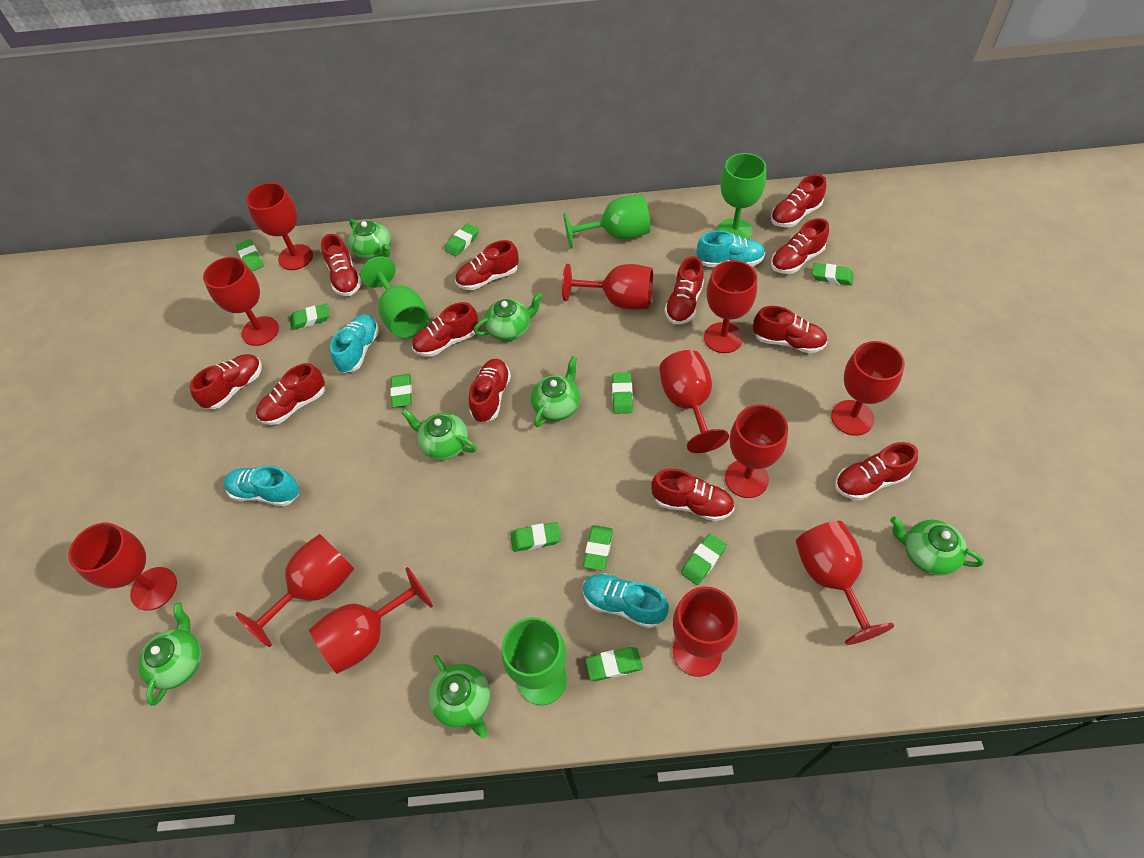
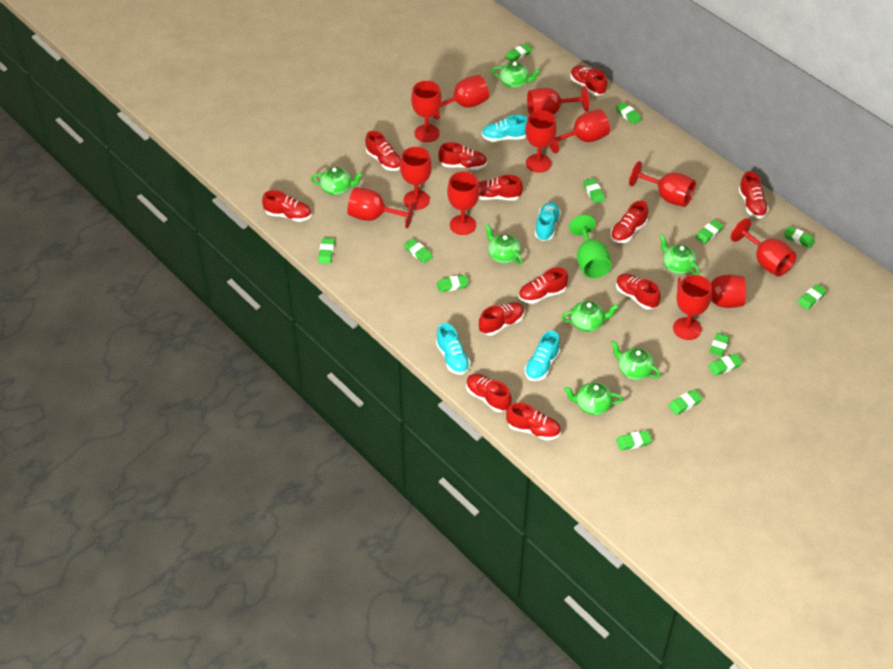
green eraser: [236,239,264,271] [290,303,330,330] [390,374,412,407] [445,223,479,257] [510,522,561,552] [583,525,613,571] [585,647,643,681] [612,372,633,414] [681,534,727,585] [812,263,854,285] = 10 -> [318,238,335,264] [404,238,433,264] [437,275,469,292] [505,43,533,62] [583,178,605,204] [616,102,642,124] [616,430,652,451] [668,389,703,415] [695,219,724,244] [708,354,743,376] [709,333,730,357] [784,226,815,248] [798,284,827,310] = 13
green goblet: [360,256,429,339] [502,617,567,705] [563,195,650,249] [717,153,766,239] = 4 -> [569,215,612,279] = 1

